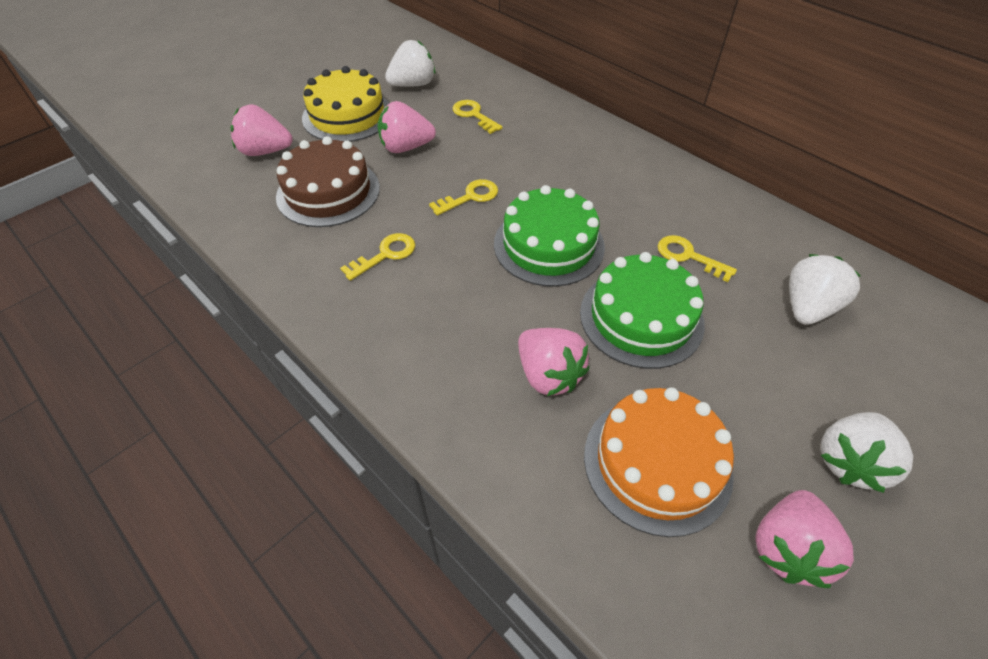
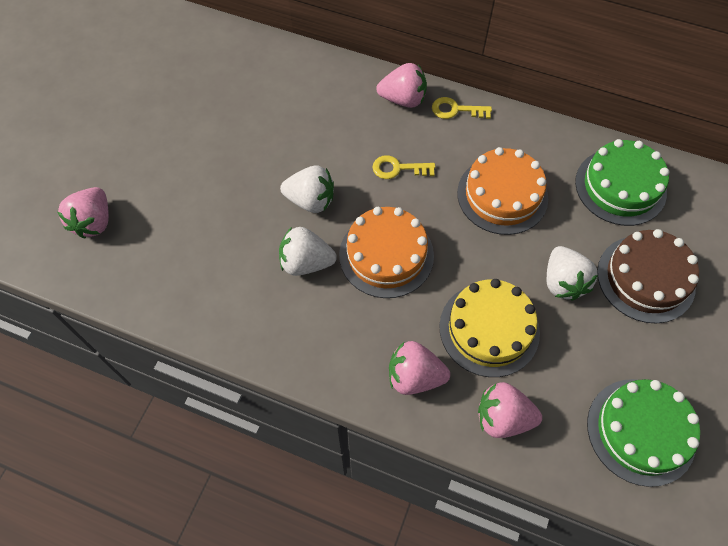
orange cake: [584,387,734,537] = 1 -> [339,207,434,298] [457,147,548,235] = 2
yellow key: [340,233,415,281] [429,179,498,216] [453,100,502,134] [658,235,737,282] = 4 -> [372,155,435,179] [432,97,492,119] = 2

